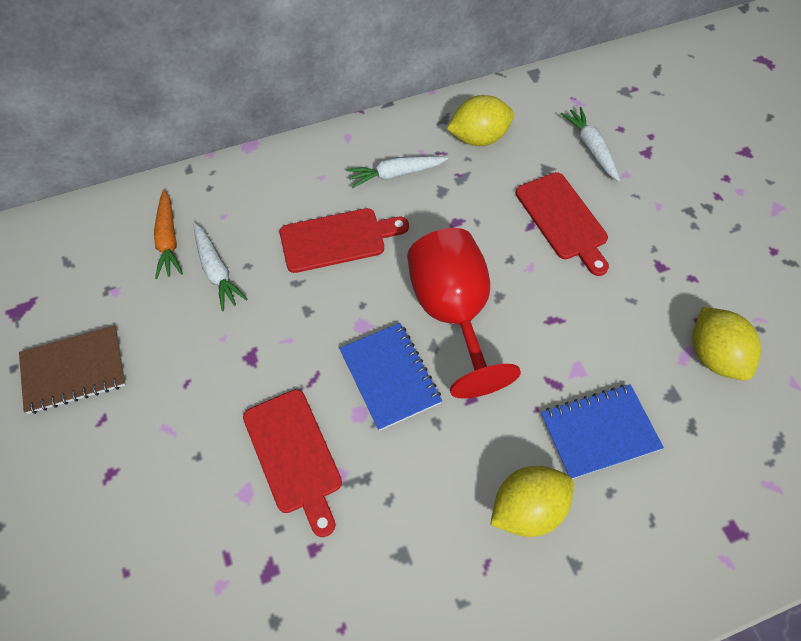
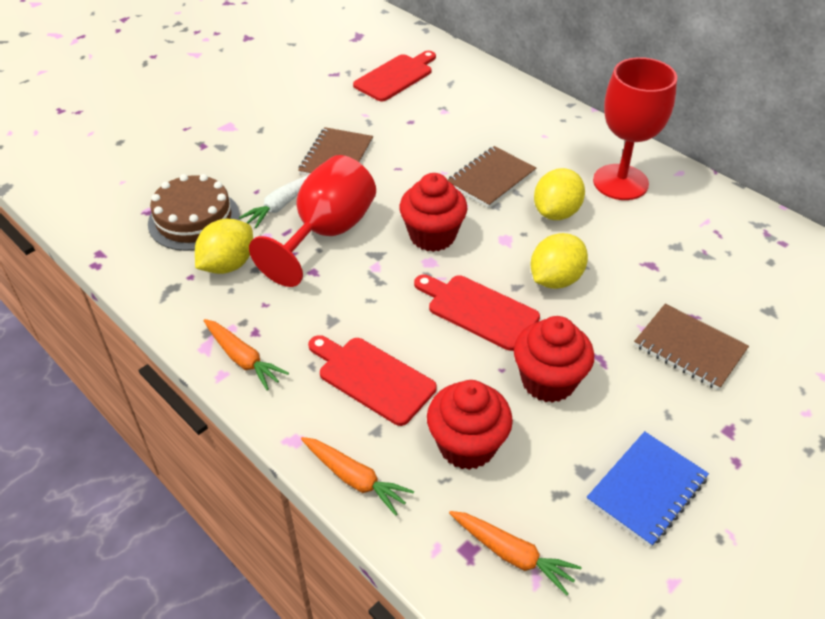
blue notebook: [339,323,442,431] [541,384,664,479] = 2 -> [586,431,709,547] = 1
brown cake: none = 0 -> [148,174,240,251] = 1
brown notebook: [19,325,126,414] = 1 -> [298,127,373,176] [448,146,536,208] [634,304,749,390] = 3
orange carrot: [154,189,183,279] = 1 -> [204,319,289,390] [301,437,414,516] [449,511,582,596] = 3
red cupcake: none = 0 -> [399,173,468,252] [427,380,513,470] [514,316,594,403] = 3
red goblet: [407,228,521,398] = 1 -> [249,155,376,287] [593,57,677,200] = 2
white carrot: [193,223,248,311] [346,156,448,189] [561,107,620,182] = 3 -> [239,175,309,228] = 1

